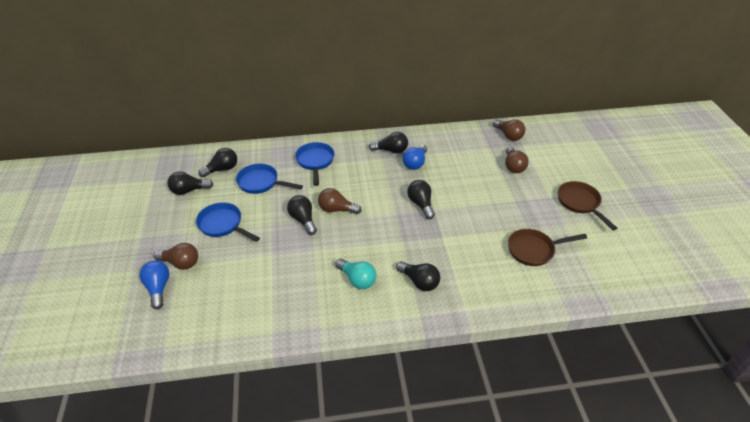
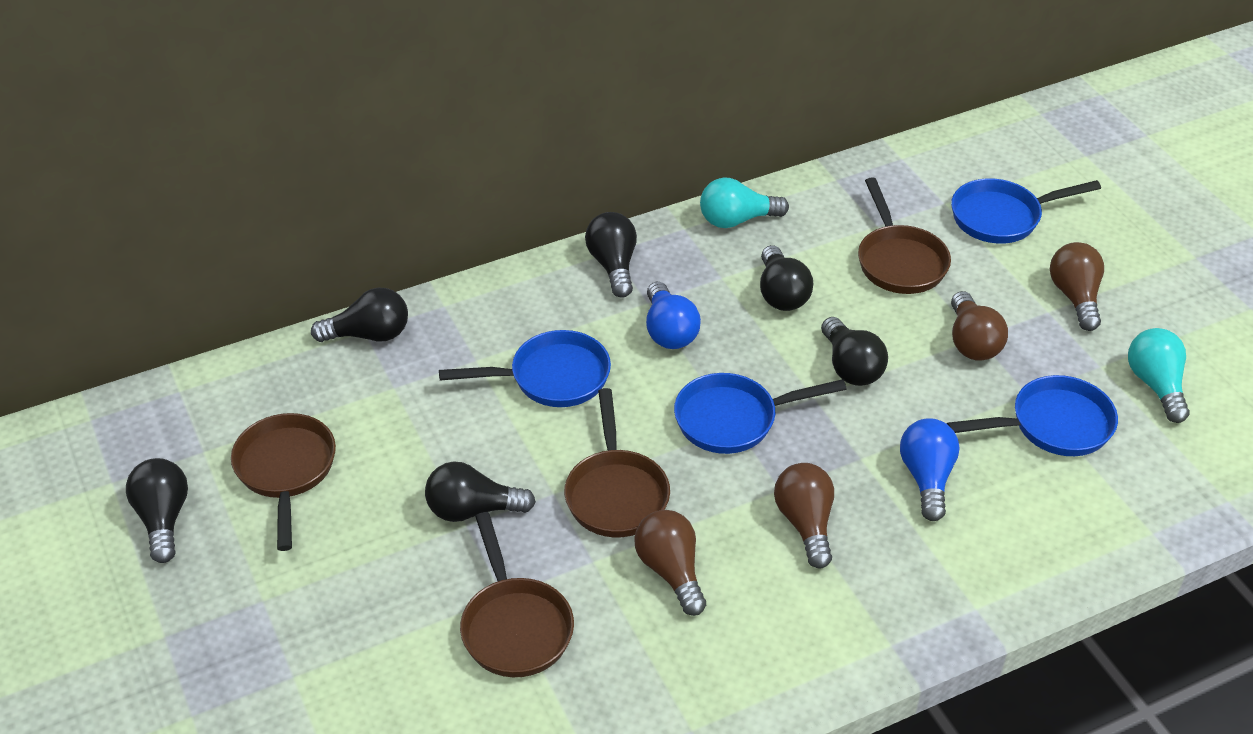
blue pan: [196,202,260,242] [236,164,303,194] [295,142,335,186] = 3 -> [439,330,611,407] [674,373,846,454] [947,375,1118,456] [951,178,1101,244] = 4
brown pan: [508,229,587,266] [558,181,617,230] = 2 -> [231,413,336,551] [460,512,574,677] [564,388,670,537] [858,177,951,294] = 4
turquoise light bulb: [335,259,377,289] = 1 -> [700,178,789,228] [1128,328,1190,423] = 2

